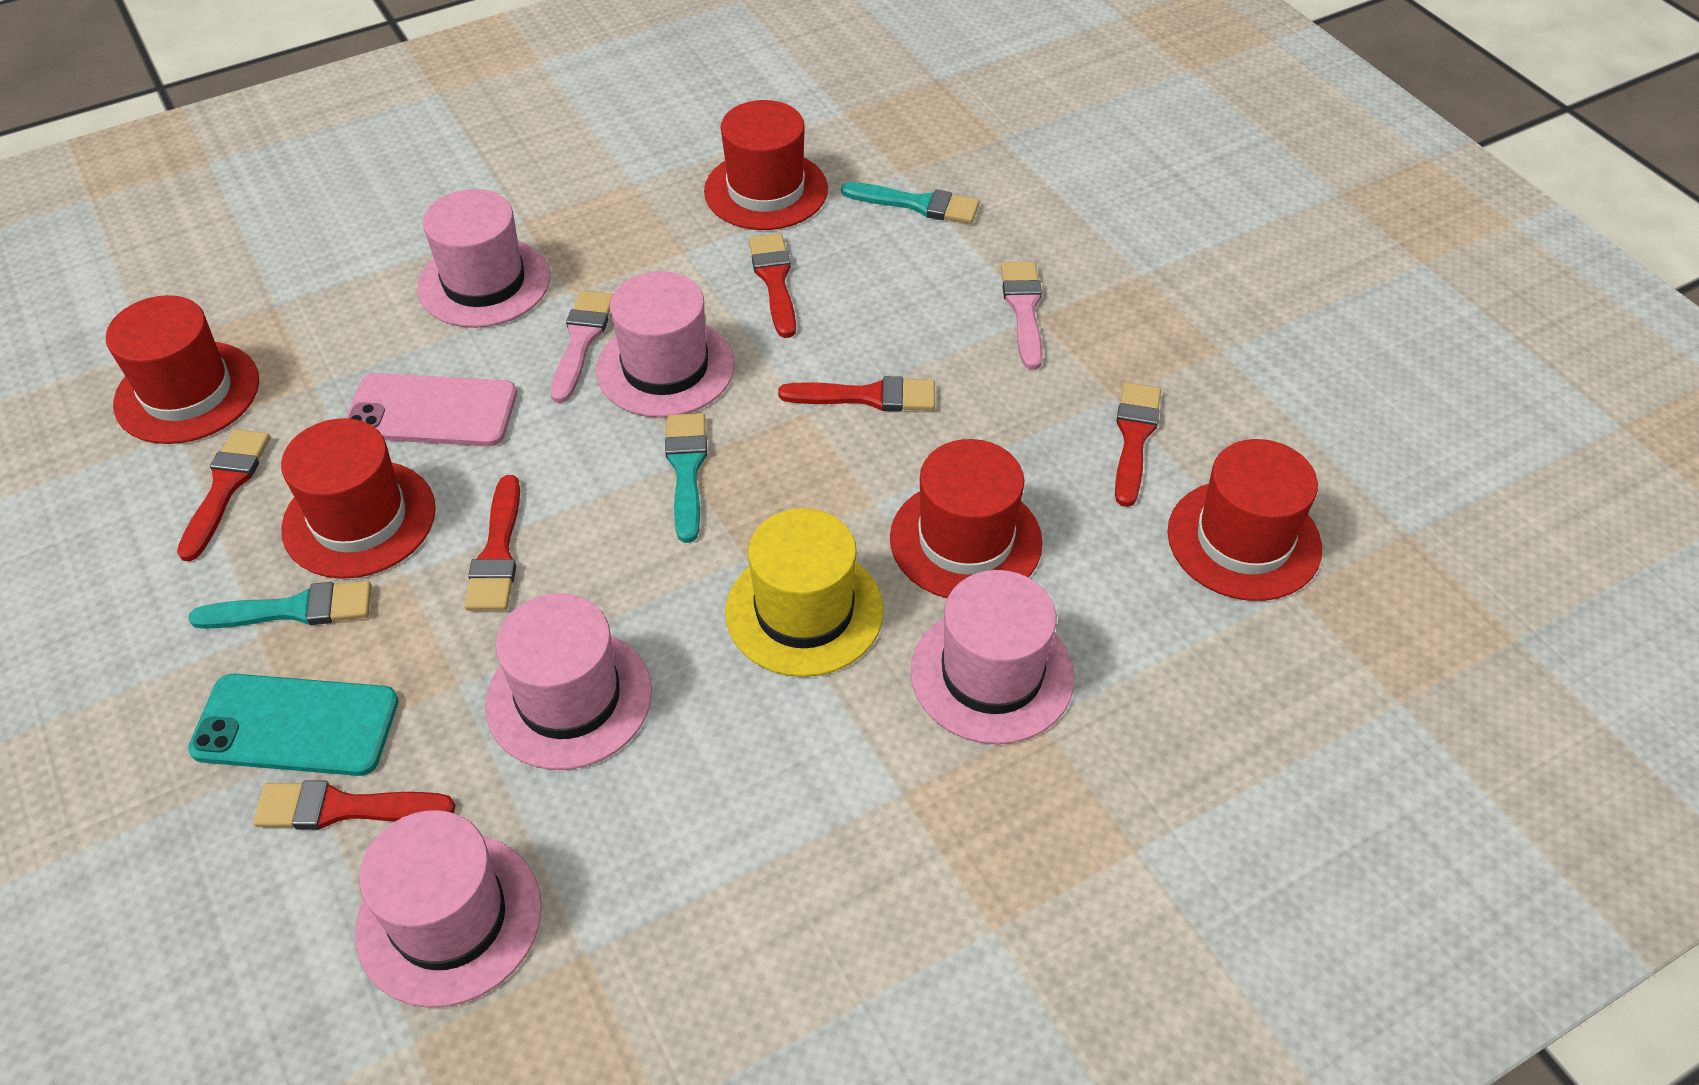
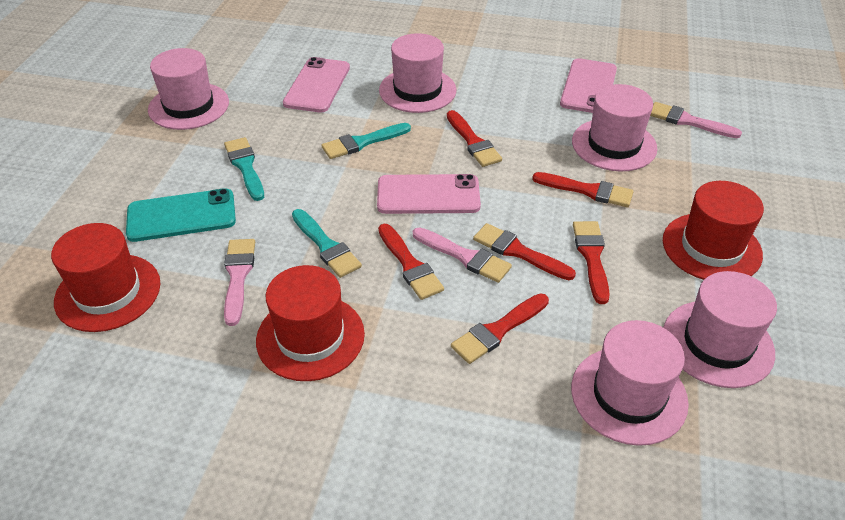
pink brush: [550,291,613,403] [1001,262,1043,370] = 2 -> [224,239,255,326] [413,227,512,283] [650,102,742,138] = 3
pink phone: [346,373,517,446] = 1 -> [283,57,350,113] [377,174,481,214] [560,58,617,113] = 3
red hat: [106,295,259,444] [281,418,436,579] [704,100,828,230] [890,439,1043,598] [1167,439,1322,601] = 5 -> [51,223,161,332] [256,265,365,381] [663,181,764,280] = 3
yellow hat: [725,508,884,677] = 1 -> none = 0

